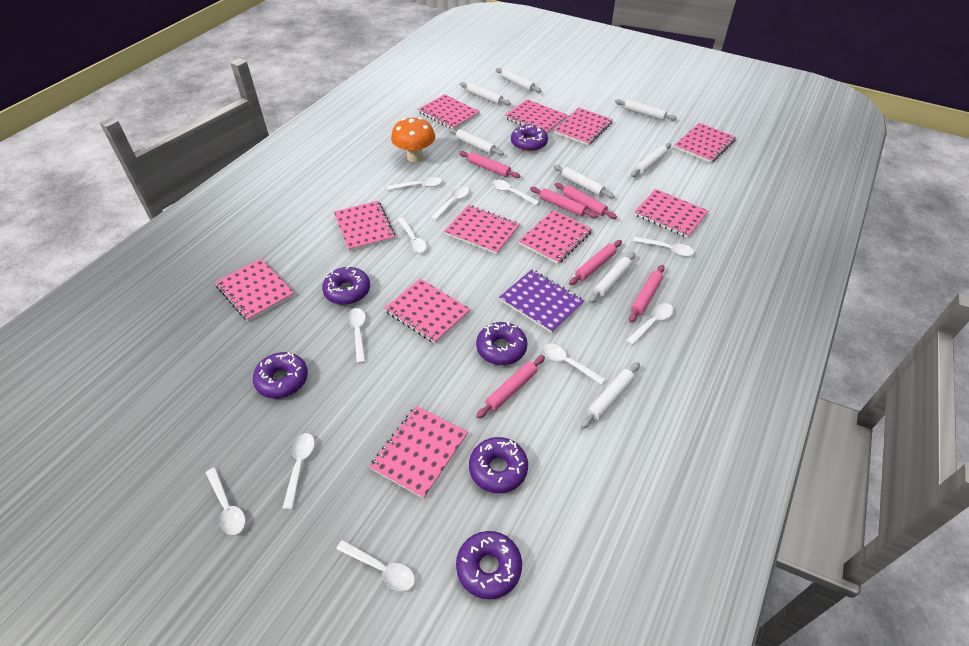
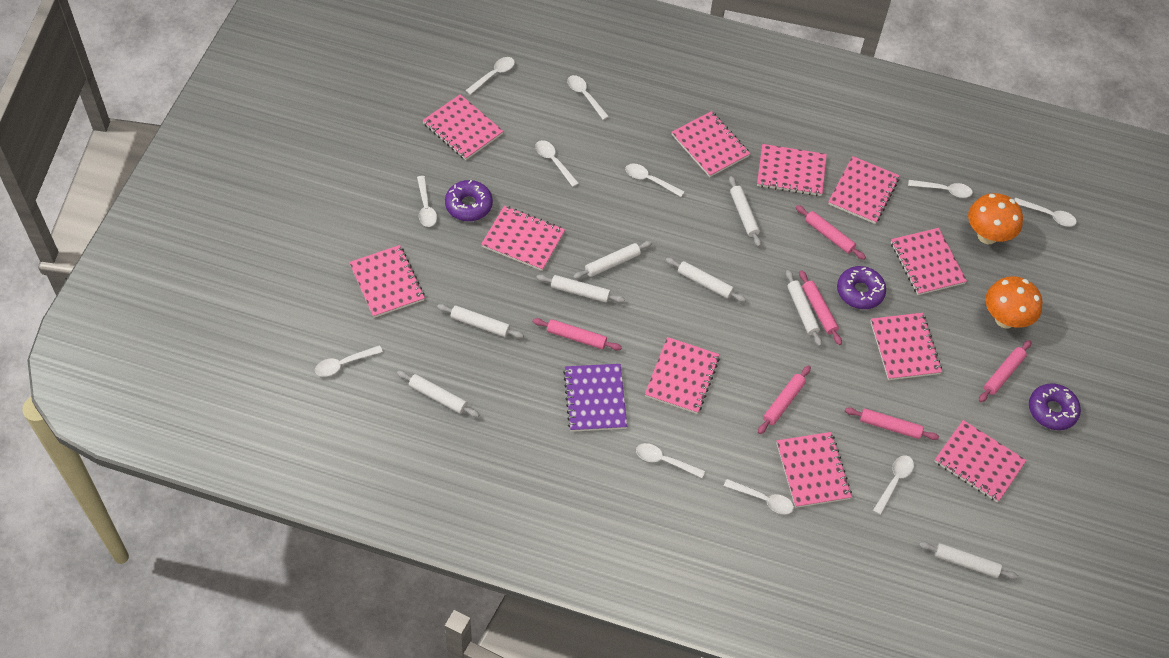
orange mushroom: [391,117,435,162] = 1 -> [968,193,1023,244] [985,276,1042,328] = 2
purple donut: [253,352,308,398] [322,266,370,305] [456,531,522,599] [469,437,528,493] [476,322,527,365] [511,125,548,152] = 6 -> [445,180,493,221] [837,266,886,309] [1029,383,1081,430] = 3

